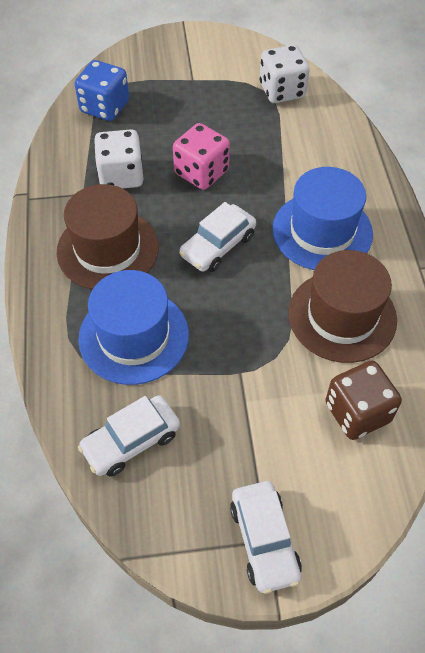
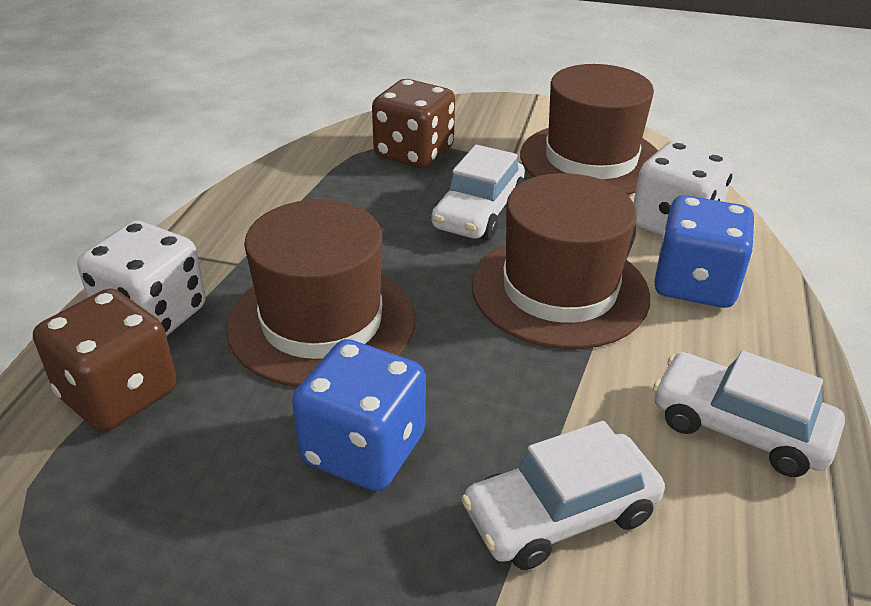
blue dice: [74,60,129,121] = 1 -> [292,339,426,491] [654,195,755,308] = 2
blue hat: [78,270,189,385] [272,167,373,270] = 2 -> none = 0
brown dice: [326,361,402,440] = 1 -> [33,288,177,432] [372,79,455,168] = 2
brown hat: [57,184,159,290] [288,250,397,363] = 2 -> [226,200,415,387] [472,173,650,349] [520,64,658,195] = 3
pink dice: [173,123,230,190] = 1 -> none = 0

